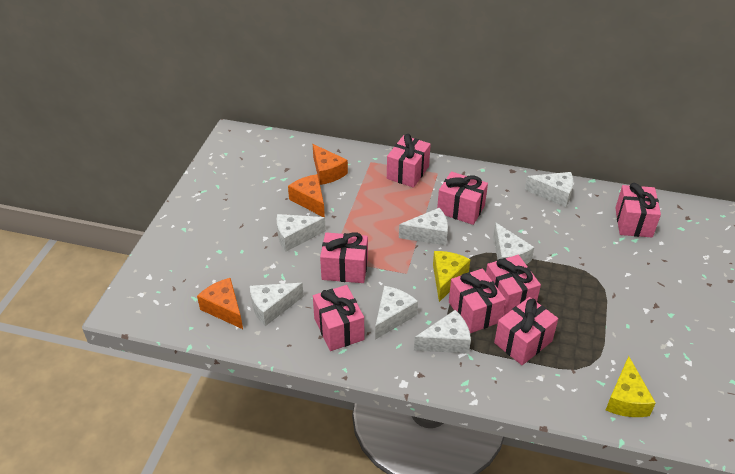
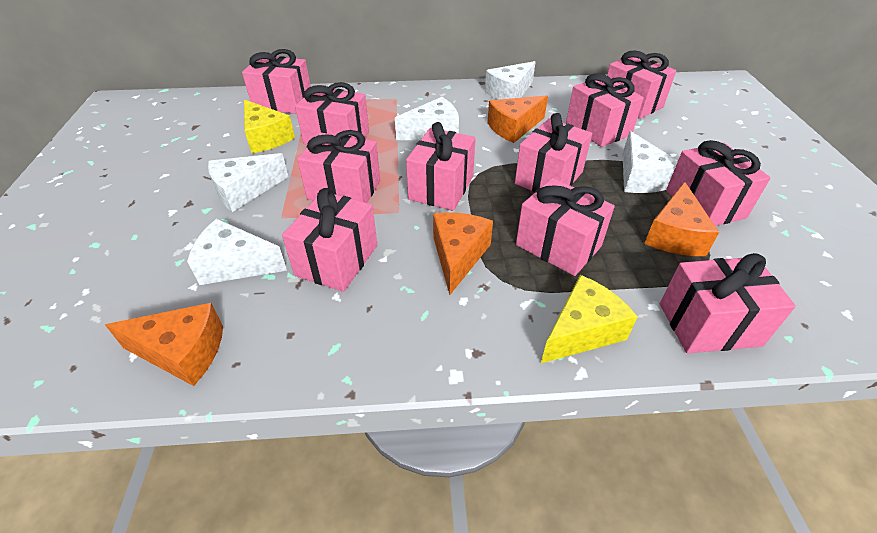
orange cheese: [197,278,243,329] [288,174,325,217] [313,144,348,185] = 3 -> [105,303,223,386] [433,213,493,295] [487,95,548,143] [644,182,719,256] = 4
pink gift: [313,285,364,351] [320,232,368,283] [387,134,431,188] [437,172,488,225] [449,268,506,333] [486,255,541,316] [494,297,558,365] [615,183,661,237] = 8 -> [242,49,311,114] [282,188,377,292] [295,82,369,145] [297,130,380,203] [406,122,476,211] [515,113,592,192] [516,178,615,276] [566,73,644,147] [607,50,676,119] [660,253,796,353] [666,140,771,226] = 11
white cheese: [250,283,304,326] [277,214,326,251] [375,286,418,340] [399,208,448,245] [414,310,471,353] [493,222,534,264] [525,172,573,207] = 7 -> [187,219,287,285] [208,153,288,212] [395,97,459,140] [485,61,535,100] [623,131,678,193] = 5

